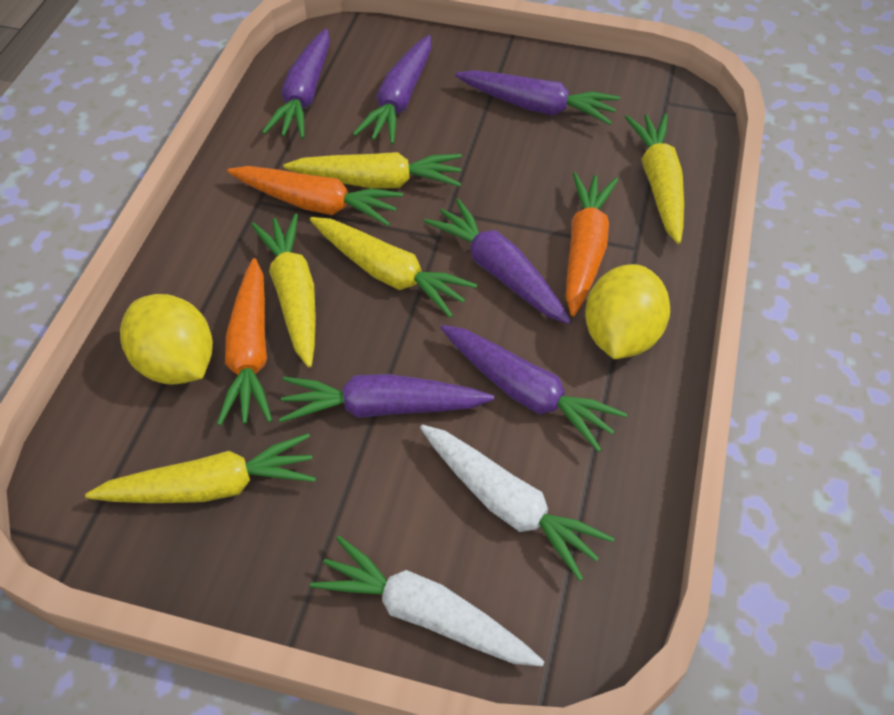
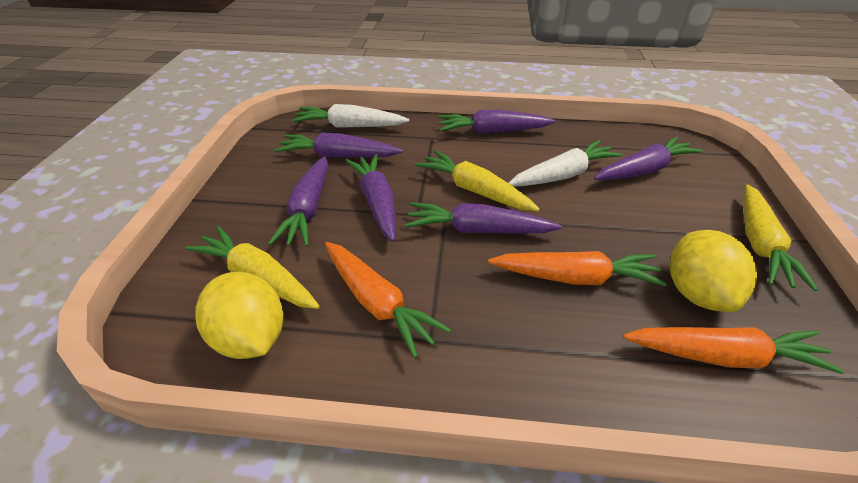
yellow carrot: [85,433,316,503] [251,214,316,368] [283,152,462,188] [310,217,477,318] [625,113,684,244] = 5 -> [185,226,320,309] [415,150,540,211] [744,184,818,291] = 3

